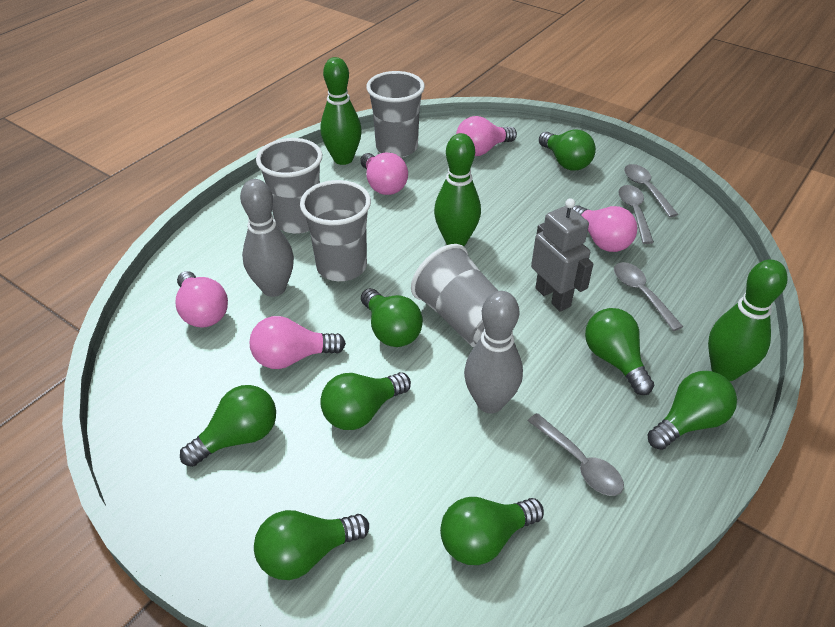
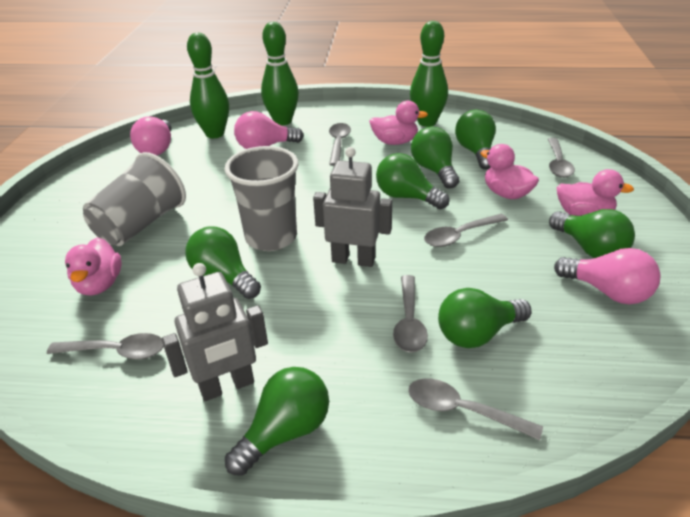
green light bulb: [180,385,276,467] [254,510,369,580] [320,372,411,430] [361,288,423,347] [440,497,544,565] [539,130,596,171] [585,308,654,395] [647,371,737,450] = 8 -> [185,227,261,299] [225,367,329,476] [376,153,449,209] [411,127,459,189] [438,288,531,348] [455,110,496,170] [549,209,635,258] = 7
grey bowling pin: [240,179,294,297] [464,291,523,413] = 2 -> none = 0
grey cup: [256,138,323,234] [300,180,371,281] [366,71,425,157] [411,244,498,348] = 4 -> [83,152,186,246] [225,146,299,251] = 2
grey robot: [531,198,593,311] = 1 -> [162,263,268,401] [313,147,392,267] = 2
grey spoon: [528,413,624,496] [614,262,683,331] [618,185,654,244] [624,164,678,217] = 4 -> [47,333,164,359] [329,123,351,166] [393,275,428,353] [408,378,543,440] [424,214,508,247] [548,138,575,178] = 6
pink duck: none = 0 -> [65,237,122,296] [369,101,428,145] [480,144,539,199] [557,169,634,216] = 4
pink light bulb: [176,271,228,328] [250,316,346,369] [360,152,408,195] [456,116,517,156] [572,205,637,252] = 5 -> [130,116,172,155] [234,111,304,149] [554,248,661,304] = 3

